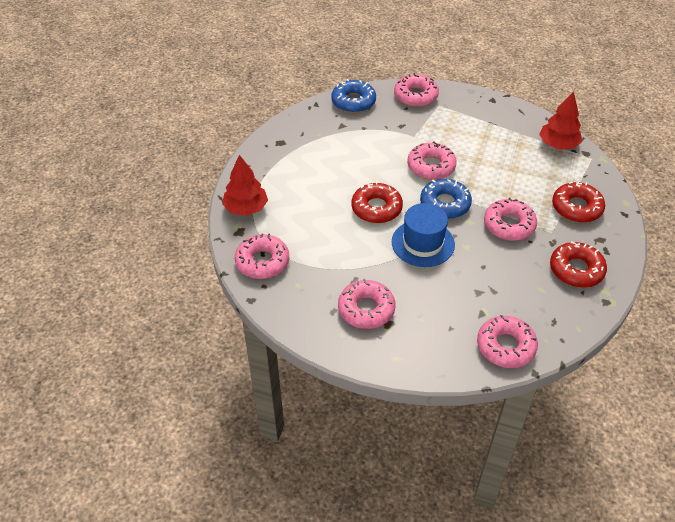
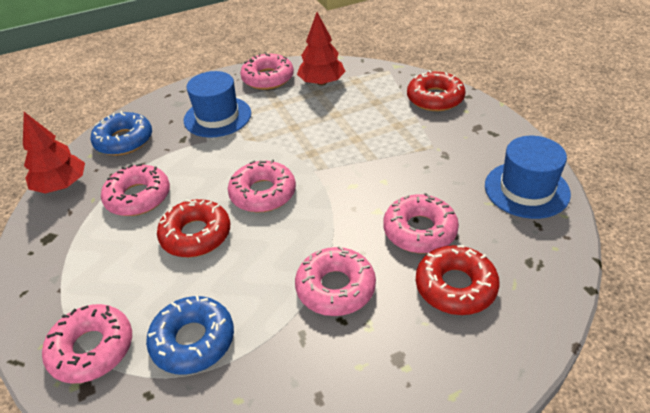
blue hat: [392,203,455,267] = 1 -> [184,71,251,138] [485,136,571,219] = 2

